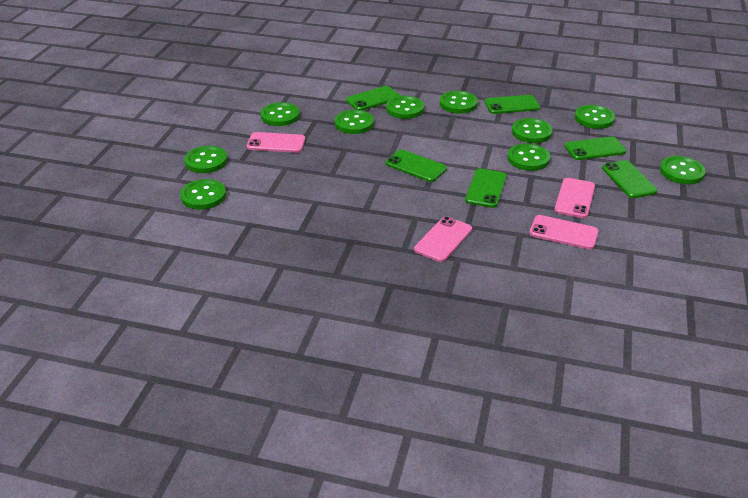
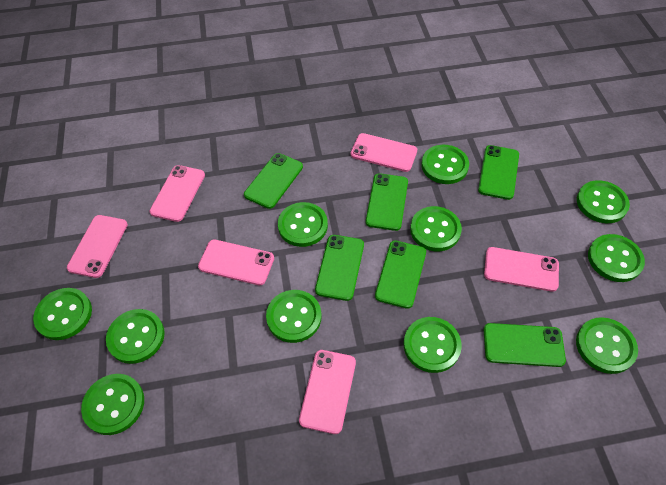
green button: [180,179,226,210] [184,146,228,173] [261,102,300,126] [335,110,374,134] [386,96,424,119] [440,91,478,114] [508,143,550,171] [512,118,553,143] [575,105,615,129] [660,156,706,184] = 10 -> [33,288,92,340] [81,374,144,435] [106,309,165,364] [266,290,321,343] [278,202,328,247] [404,317,462,373] [410,206,462,251] [422,145,469,184] [576,317,638,374] [577,180,630,223] [588,234,645,282] = 11
pink phone: [247,132,305,153] [414,216,472,262] [529,215,599,250] [554,178,595,218] = 4 -> [67,215,128,278] [150,165,205,222] [198,239,274,285] [299,350,356,434] [351,133,417,172] [484,247,559,292] = 6

